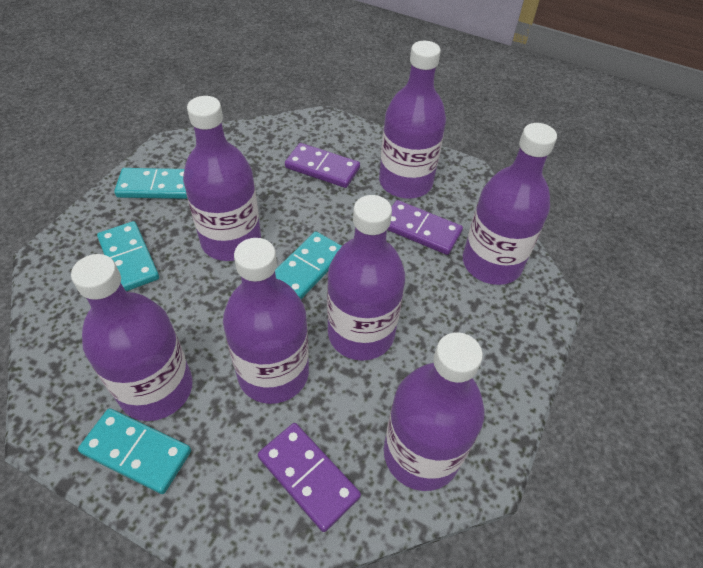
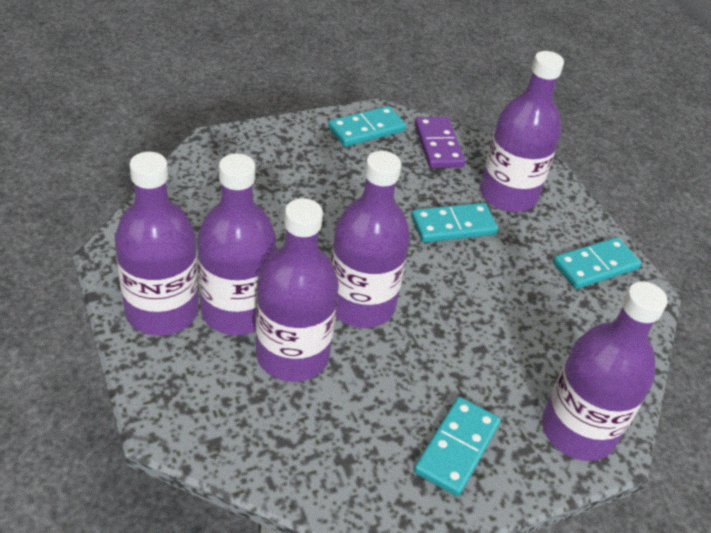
purple bottle: [71,254,193,421] [183,96,261,261] [223,238,309,404] [327,195,405,361] [379,41,446,199] [384,332,485,491] [463,123,557,285] = 7 -> [115,152,199,336] [197,153,276,335] [256,198,339,382] [331,151,410,328] [480,51,564,212] [542,281,668,461] = 6
purple domino: [258,423,361,532] [285,143,360,188] [387,200,463,255] = 3 -> [415,117,465,168] = 1

